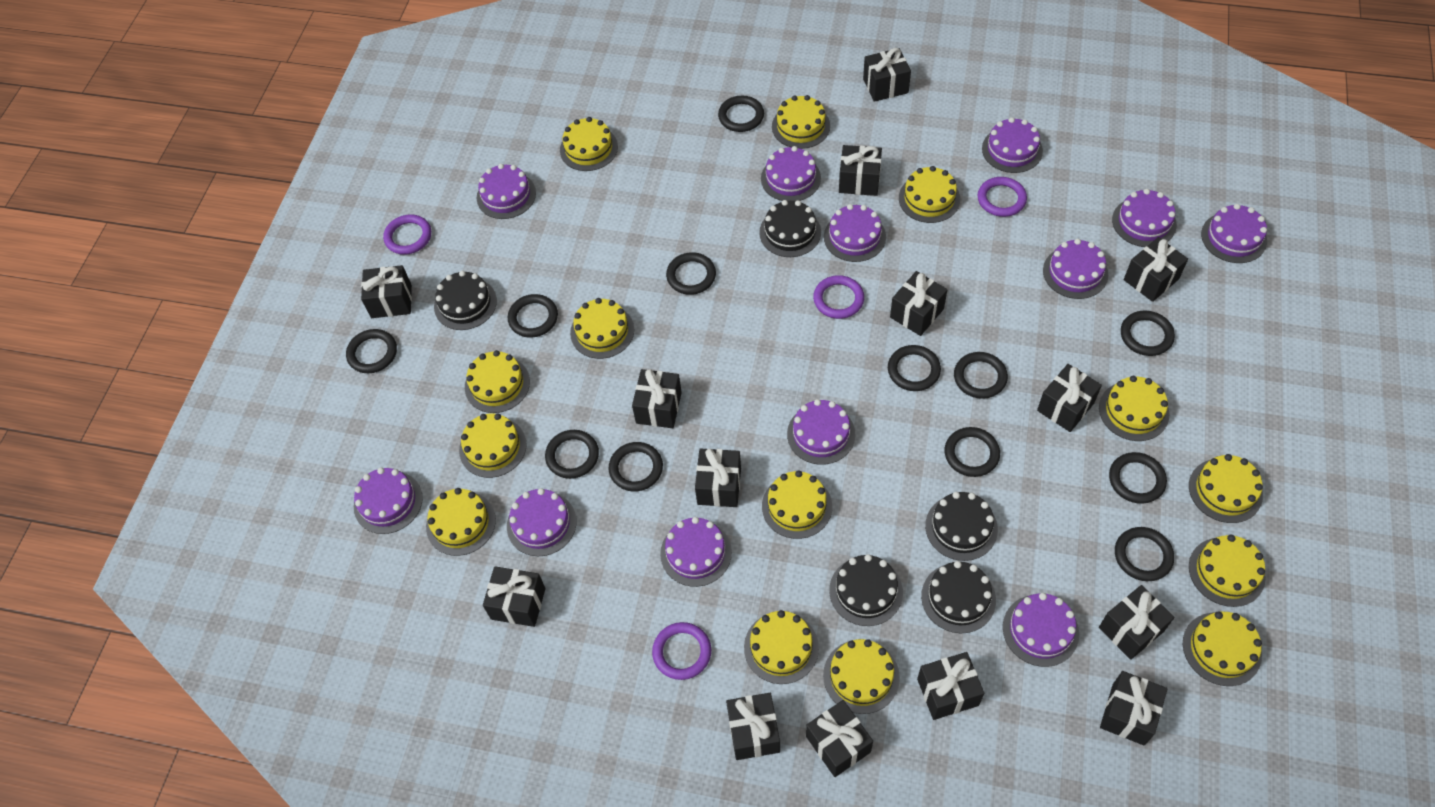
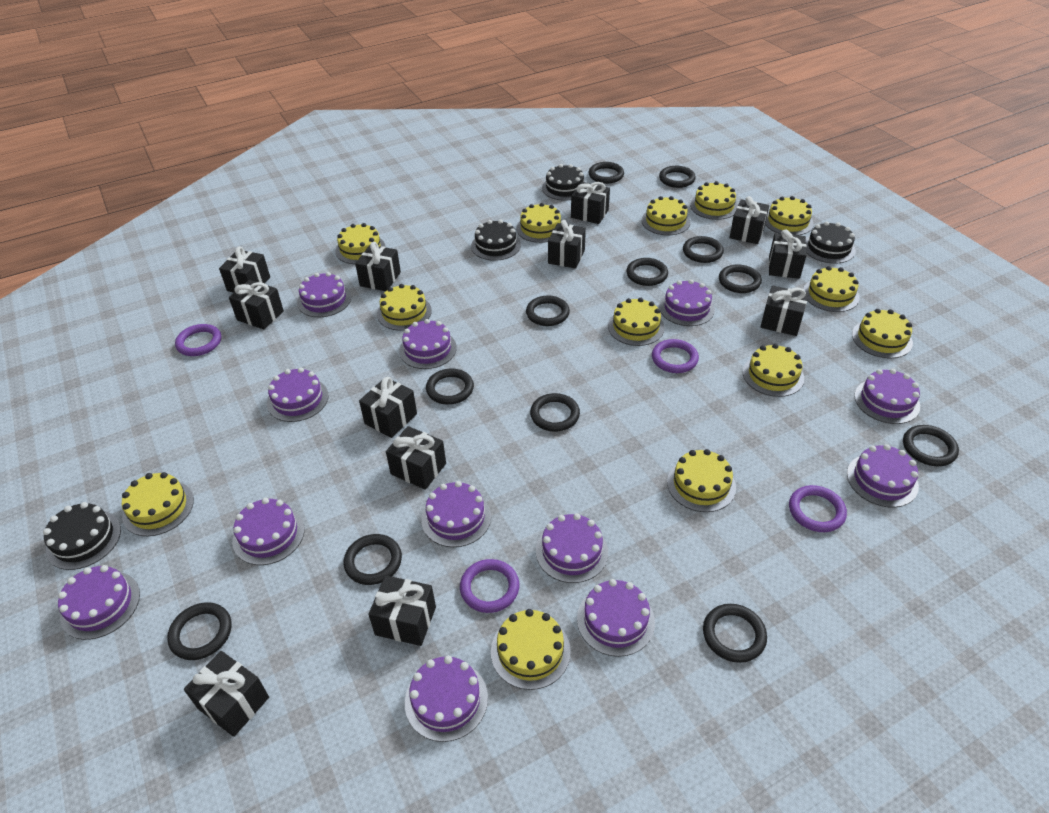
black cake: [434,271,497,330] [759,200,821,257] [829,554,903,626] [921,561,996,633] [925,492,998,561] = 5 -> [43,502,121,570] [471,220,521,261] [542,164,586,201] [806,221,856,264] = 4
black gift: [361,265,412,318] [483,566,546,627] [632,369,682,428] [695,449,741,507] [726,693,780,760] [806,700,873,777] [839,145,882,196] [863,48,911,102] [890,271,948,336] [917,652,984,720] [1037,364,1102,432] [1099,585,1174,660] [1100,671,1167,745] [1124,237,1188,302] = 14 -> [184,651,269,737] [219,247,270,293] [229,280,284,329] [355,242,401,291] [359,377,417,438] [368,575,436,646] [386,426,446,490] [548,220,586,269] [571,182,610,224] [729,196,769,244] [761,285,809,336] [769,230,807,279] = 12
yellow cake: [426,488,496,556] [459,413,527,478] [465,350,530,413] [560,117,618,171] [570,298,634,359] [744,610,819,684] [762,471,832,539] [772,95,830,149] [823,639,900,714] [899,166,960,223] [1099,376,1169,441] [1183,611,1262,686] [1189,454,1263,523] [1189,535,1266,607] = 14 -> [122,472,194,536] [335,223,385,264] [377,284,432,331] [491,609,571,690] [516,203,561,243] [608,298,665,346] [641,196,690,235] [667,449,736,512] [690,181,738,220] [743,344,804,397] [765,196,814,235] [803,266,859,312] [852,309,913,359] = 13

